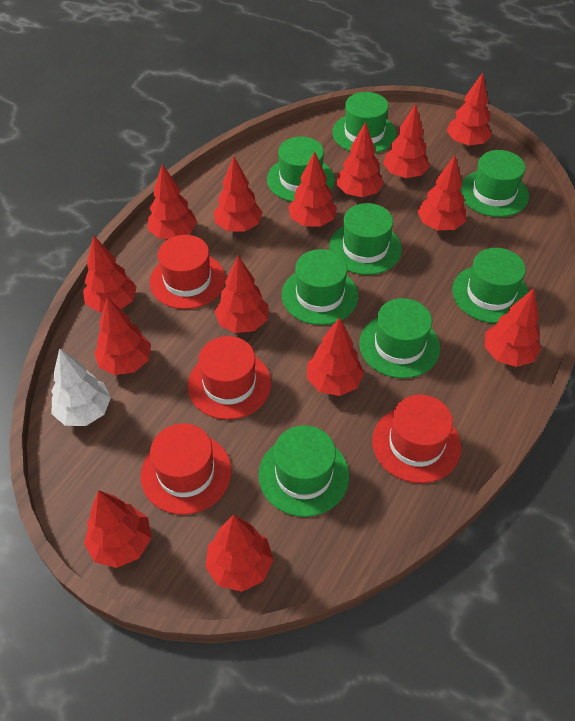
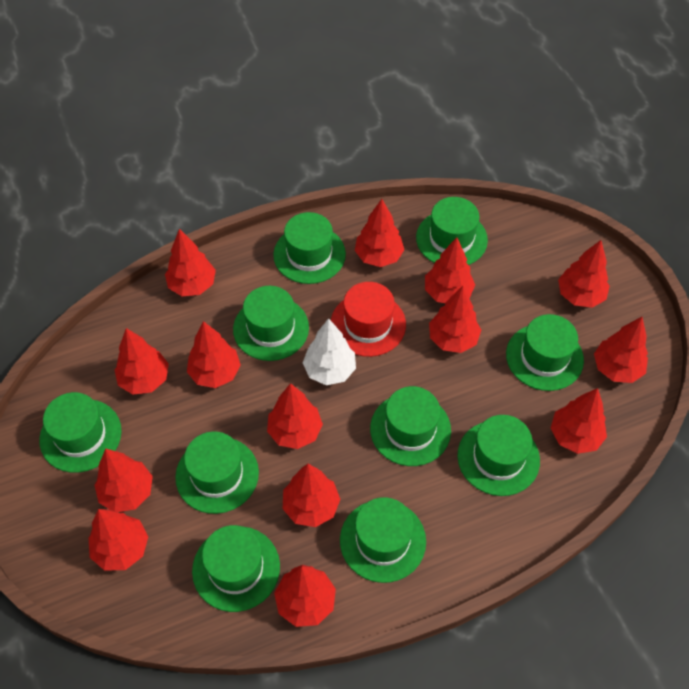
green hat: [258,425,349,517] [267,137,335,202] [282,249,358,325] [329,203,402,275] [332,92,396,153] [359,298,440,378] [452,248,529,323] [460,150,529,217] = 8 -> [39,392,122,473] [175,431,259,514] [192,525,280,612] [233,286,309,361] [273,212,346,284] [340,497,426,583] [370,386,451,466] [416,197,488,265] [457,415,540,496] [506,314,584,391] = 10
red hat: [141,423,232,515] [150,235,225,309] [188,336,271,420] [372,395,461,483] = 4 -> [331,282,406,357] = 1

